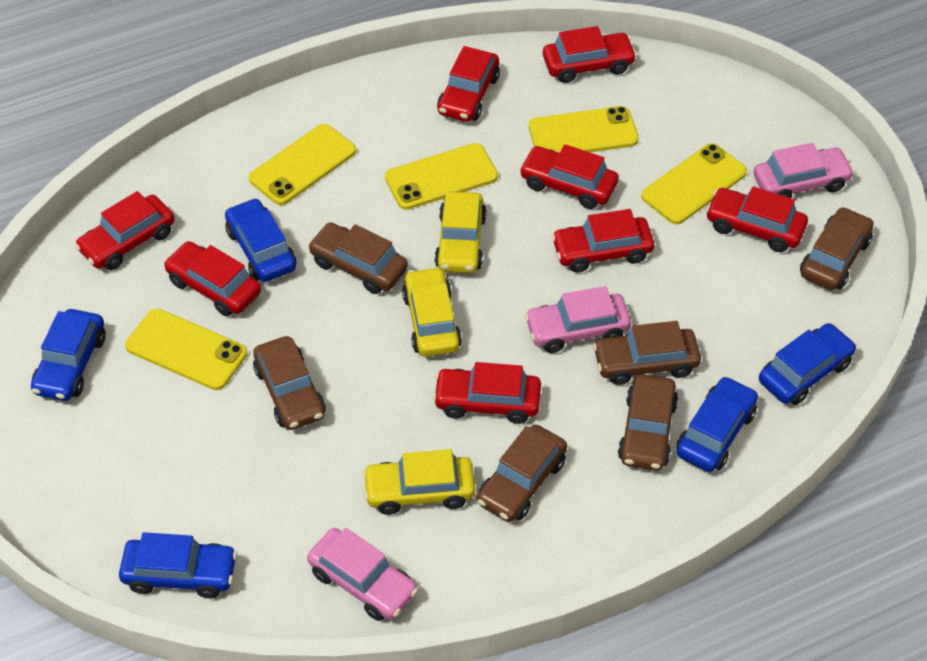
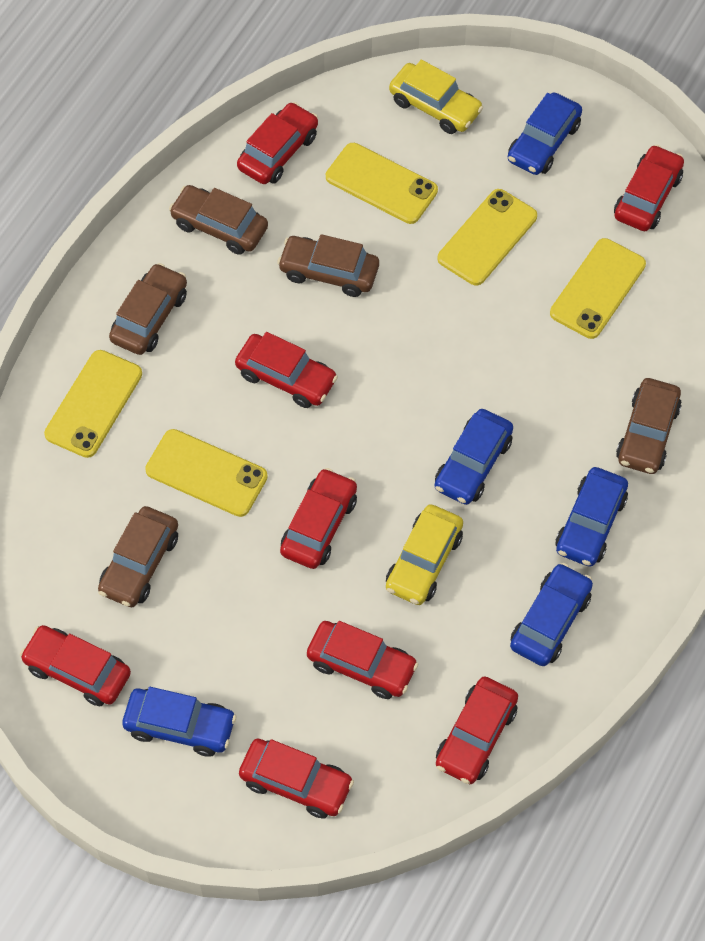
brown car: [253,336,326,430] [308,222,408,294] [477,425,567,522] [593,321,701,385] [618,374,678,471] [800,207,874,290] = 6 -> [98,506,178,607] [109,263,187,355] [169,185,268,255] [277,234,379,297] [616,378,682,474] = 5
pink car: [307,528,418,621] [525,286,631,353] [754,143,854,198] = 3 -> none = 0
yellow car: [363,449,475,515] [402,267,462,357] [435,191,487,273] = 3 -> [386,504,463,605] [389,60,483,134] = 2

